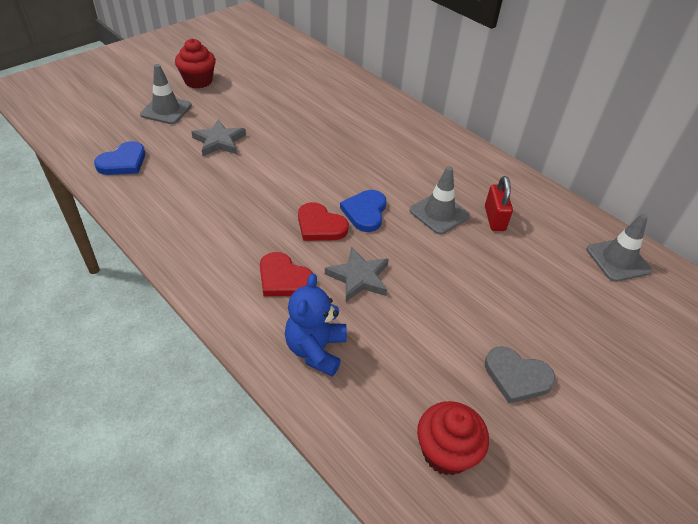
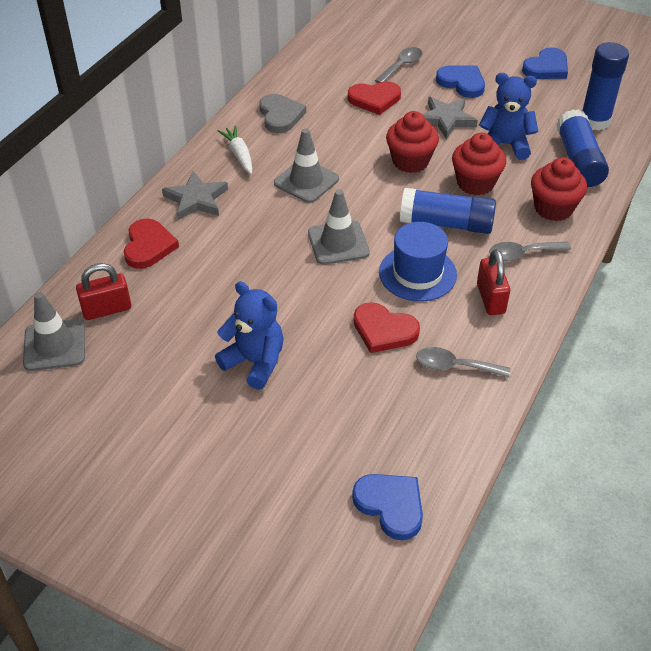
blue glue stick: none = 0 -> [400,188,496,234] [556,109,609,187] [582,42,629,131] = 3
blue hat: none = 0 -> [379,222,457,301] = 1
blue heart: [94,141,145,175] [340,190,386,232] = 2 -> [352,474,423,540] [436,65,485,98] [522,47,568,79] = 3
blue teddy bear: [285,273,347,376] = 1 -> [215,281,284,390] [479,73,538,160] = 2
grey spoon: none = 0 -> [375,47,422,83] [416,347,510,378] [489,242,571,261] = 3
red cupcake: [175,39,216,88] [417,401,489,476] = 2 -> [386,111,439,173] [452,133,506,196] [531,157,587,221] = 3
red heart: [260,252,313,296] [298,202,349,241] = 2 -> [124,218,179,269] [348,81,401,115] [354,302,420,353] = 3
red padlock: [485,176,513,231] = 1 -> [76,263,131,320] [477,249,510,315] = 2
white carrot: none = 0 -> [218,126,252,174] = 1

